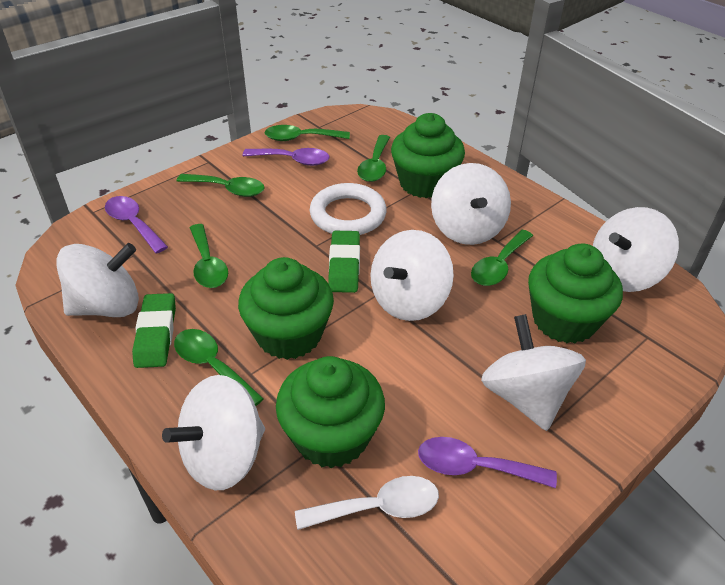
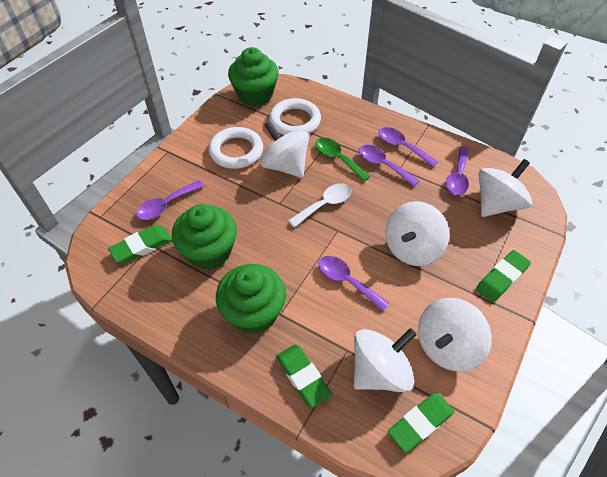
green cupcake: [238,257,334,360] [276,356,385,468] [391,113,465,198] [528,244,623,343] = 4 -> [171,204,237,270] [216,264,286,334] [228,47,279,106] = 3
green eraser: [132,293,176,368] [328,231,360,293] = 2 -> [108,225,172,264] [276,344,332,408] [388,392,455,453] [476,250,531,302] = 4
green spoon: [174,329,264,406] [177,174,265,197] [190,224,228,288] [264,125,350,141] [357,135,390,182] [471,230,533,286] = 6 -> [315,137,370,182] = 1
purple spoon: [105,196,168,254] [243,148,329,166] [418,437,557,488] = 3 -> [136,180,204,220] [318,256,390,311] [359,145,419,186] [378,127,438,167] [445,147,469,195] = 5
white ring: [310,183,387,235] = 1 -> [209,127,263,169] [269,98,321,135] = 2
white spinning top: [56,243,139,317] [162,375,265,490] [371,230,454,321] [431,163,511,245] [481,314,586,431] [593,207,679,292] = 6 -> [260,121,309,178] [354,328,417,392] [385,201,449,266] [418,298,492,371] [478,159,532,217] = 5

